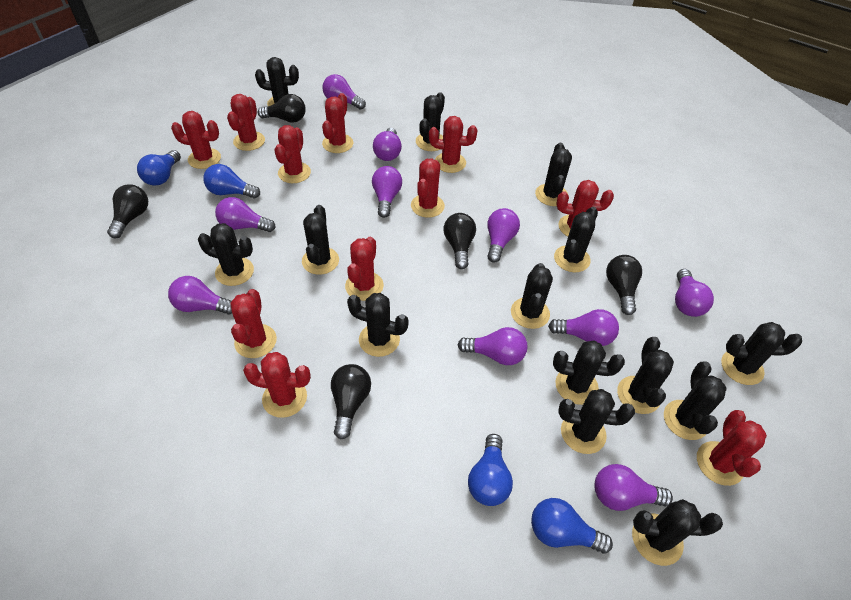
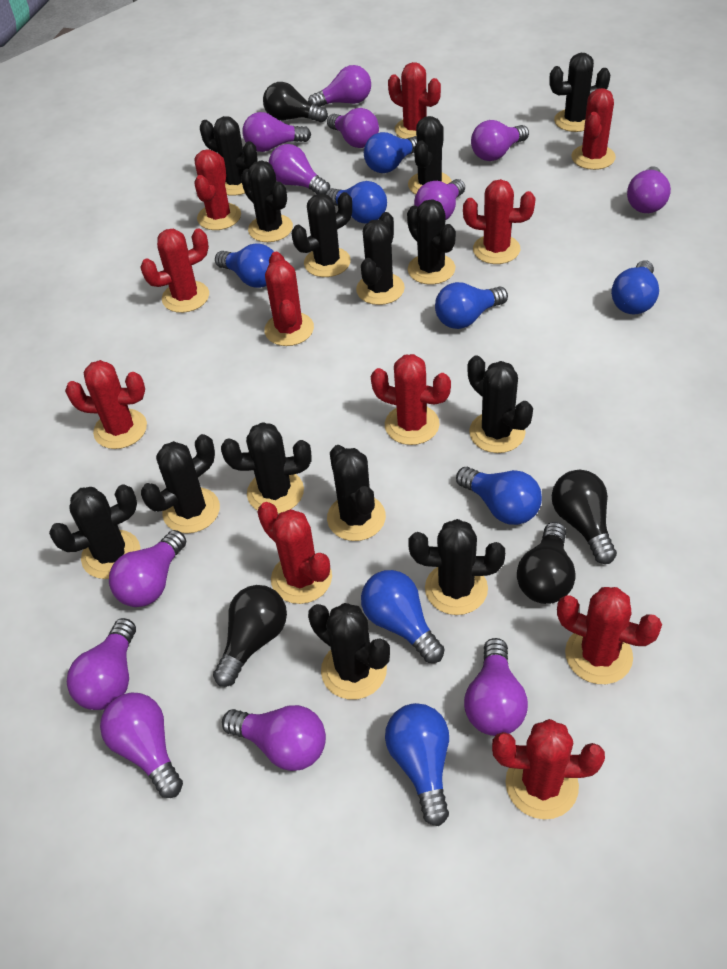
black light bulb: [107,184,148,238] [258,94,306,123] [331,364,371,439] [444,213,476,269] [606,255,642,315] = 5 -> [213,585,287,687] [263,82,328,123] [517,522,576,604] [552,470,617,564] = 4
blue light bulb: [137,150,181,186] [203,164,260,199] [468,434,513,506] [531,498,613,554] = 4 -> [215,243,274,288] [325,181,387,224] [361,570,445,663] [364,132,417,173] [385,703,449,826] [435,282,508,329] [456,467,542,525] [611,260,659,315] = 8
purple light bulb: [168,276,232,315] [215,197,275,232] [322,74,366,110] [372,166,402,218] [373,128,402,161] [458,327,527,365] [487,208,520,263] [548,309,619,346] [594,464,673,511] [675,269,714,317] = 10 -> [67,618,136,710] [100,693,183,798] [109,530,186,607] [222,705,326,771] [243,112,311,152] [269,144,330,194] [308,65,371,107] [327,108,379,148] [414,179,465,220] [464,638,528,736] [471,120,529,161] [627,166,671,213] = 12

